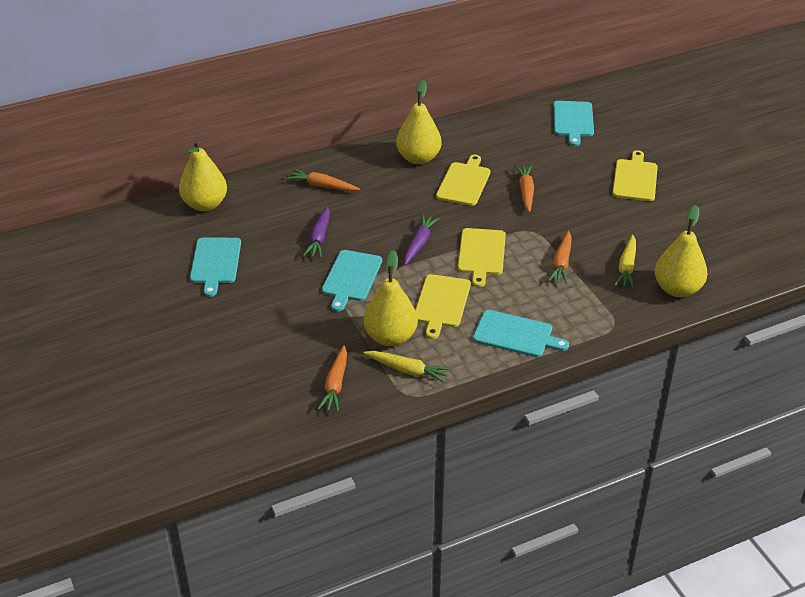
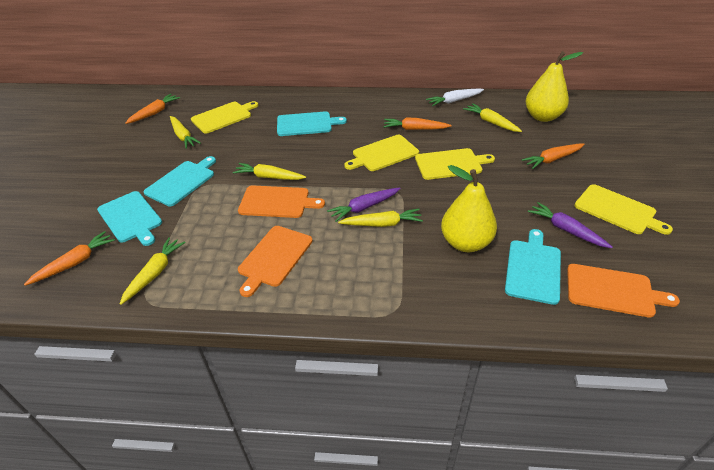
orange cutting board: none = 0 -> [238,185,325,218] [238,226,313,297] [567,264,680,318] = 3
white carrot: none = 0 -> [426,88,484,106] = 1
yellow carrot: [363,351,451,383] [614,235,636,289] = 2 -> [120,237,186,305] [170,116,201,149] [233,163,306,180] [338,209,423,227] [463,103,522,132] = 5
yellow pear: [179,139,227,211] [364,250,418,346] [396,80,442,164] [655,205,707,297] = 4 -> [441,165,497,252] [526,51,583,122] = 2

